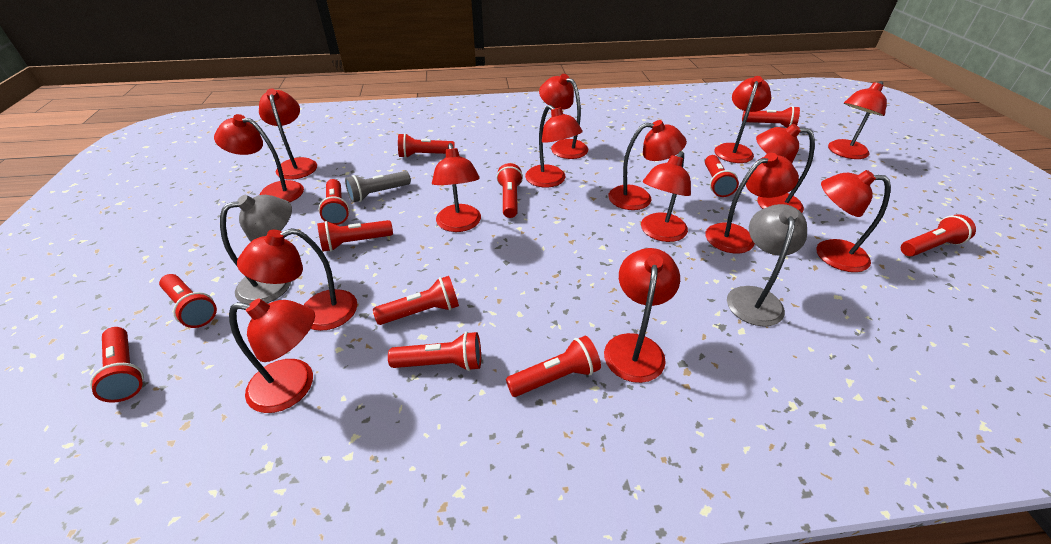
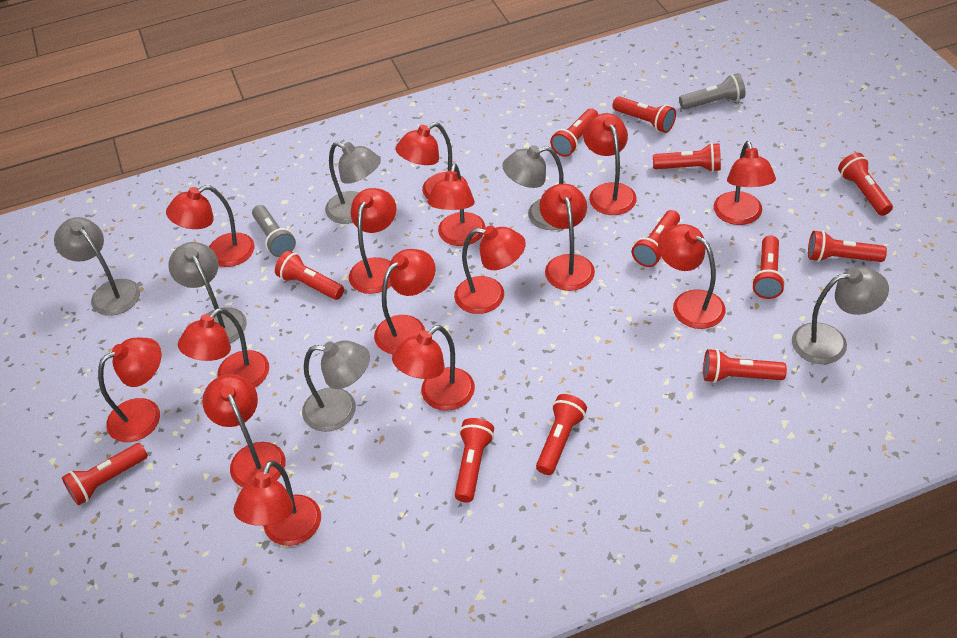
grey flashlight: [345,171,411,202] = 1 -> [252,205,296,257] [679,73,746,110] = 2
grey lamp: [220,195,292,304] [727,204,807,327] = 2 -> [54,217,140,316] [168,242,247,343] [302,340,370,432] [325,142,381,224] [502,145,563,230] [792,266,889,364] = 6

